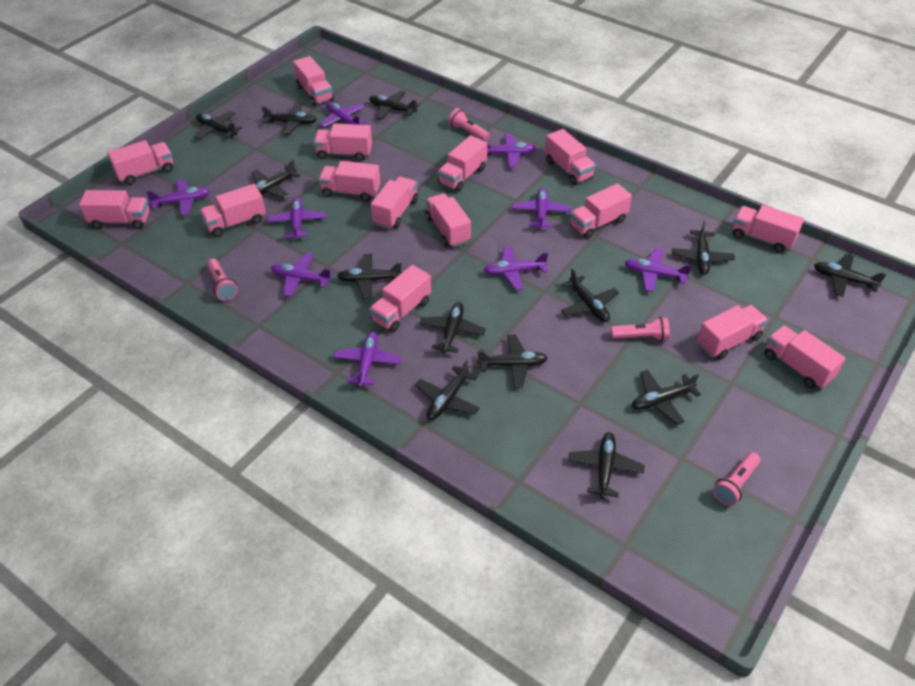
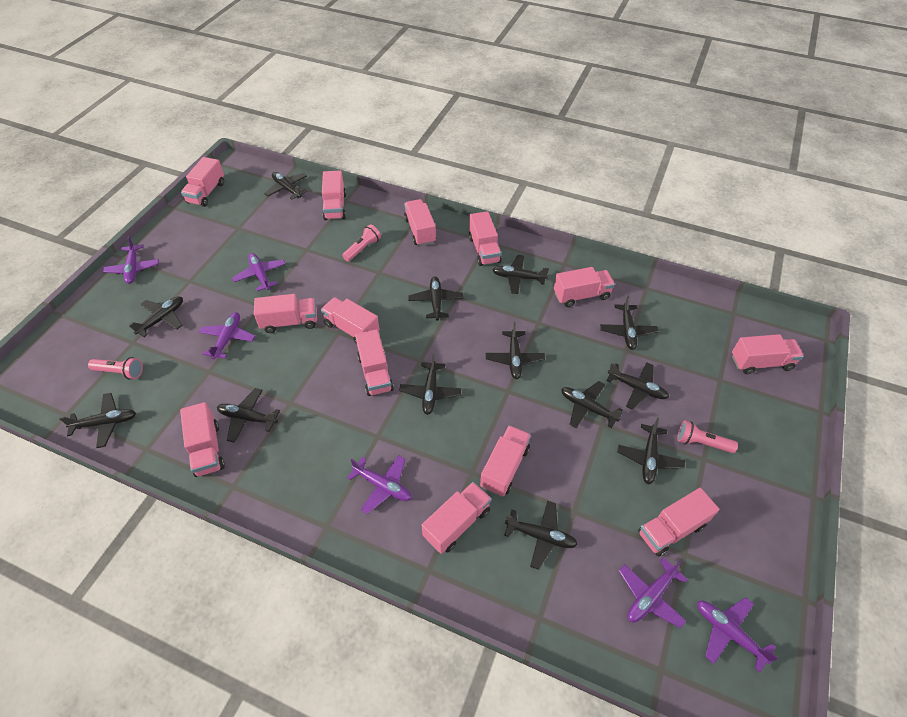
pink flashlight: [206,259,238,301] [448,108,490,141] [611,317,670,341] [712,452,761,506] = 4 -> [88,357,143,379] [342,224,381,262] [677,420,738,453] = 3
pink truck: [79,190,150,229] [107,140,173,185] [200,184,266,237] [293,56,334,106] [313,123,372,161] [318,161,380,202] [369,265,431,332] [371,176,418,229] [425,193,471,247] [438,135,487,192] [545,129,596,185] [570,183,632,239] [697,305,768,360] [733,205,804,253] [764,325,846,389] = 15 -> [180,402,225,477] [181,157,224,207] [254,294,317,333] [321,297,380,344] [322,170,346,220] [355,329,394,396] [404,199,436,246] [421,482,492,554] [469,211,502,266] [480,425,531,496] [554,267,615,307] [638,488,719,557] [732,334,804,374] = 13
purple plane: [146,179,210,216] [267,197,326,240] [271,253,333,297] [319,102,367,127] [333,332,402,387] [483,133,536,167] [484,246,548,290] [512,188,571,229] [625,248,692,292] = 9 -> [103,236,159,284] [198,312,255,360] [232,253,286,291] [347,456,412,514] [619,558,687,628] [697,597,779,672] = 6

